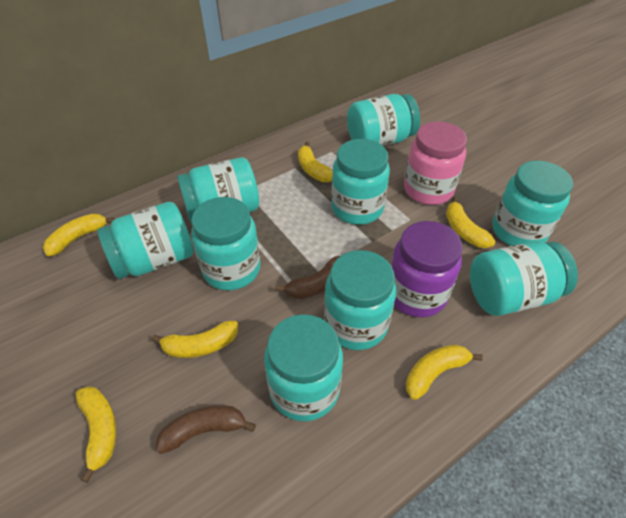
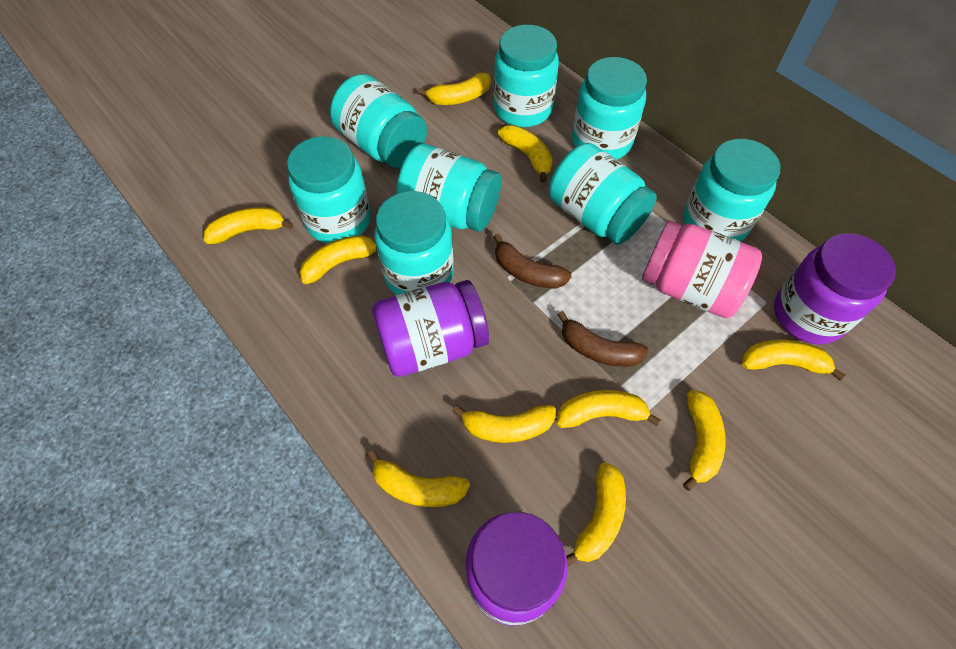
purple jar: [391,221,463,317] = 1 -> [372,280,489,377] [465,512,568,626] [774,233,896,344] = 3
turquoise jar: [97,202,194,279] [177,157,259,223] [191,197,261,290] [264,314,343,421] [324,250,396,350] [331,139,390,225] [347,94,420,146] [470,241,578,316] [492,161,573,246] = 9 -> [287,136,371,244] [330,74,427,168] [374,191,454,295] [396,144,501,232] [494,25,559,127] [549,143,657,244] [572,57,647,159] [683,139,780,242] = 8
yellow banana: [43,213,115,256] [76,386,116,483] [151,321,238,358] [298,142,333,182] [406,344,483,400] [446,196,495,248] = 6 -> [203,207,293,244] [300,235,377,284] [367,450,470,507] [418,73,491,105] [452,405,556,443] [498,125,553,183] [556,390,661,428] [566,462,626,567] [683,390,726,491] [742,340,845,381] = 10

